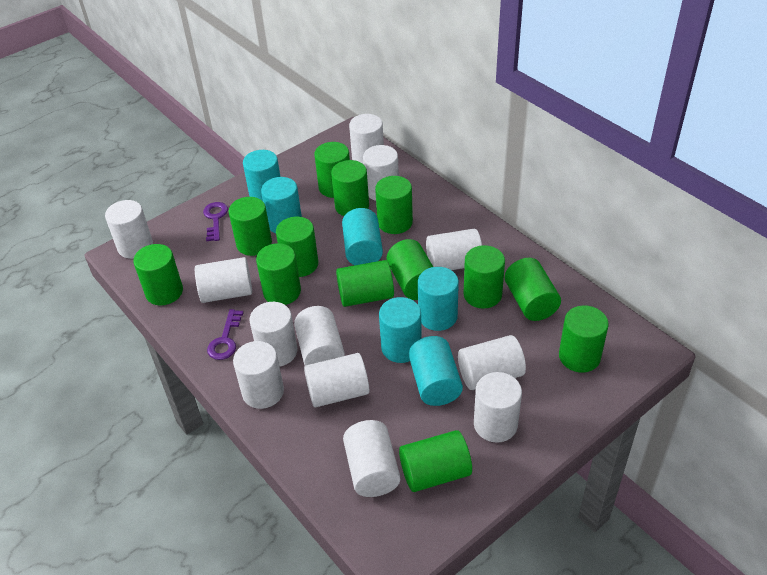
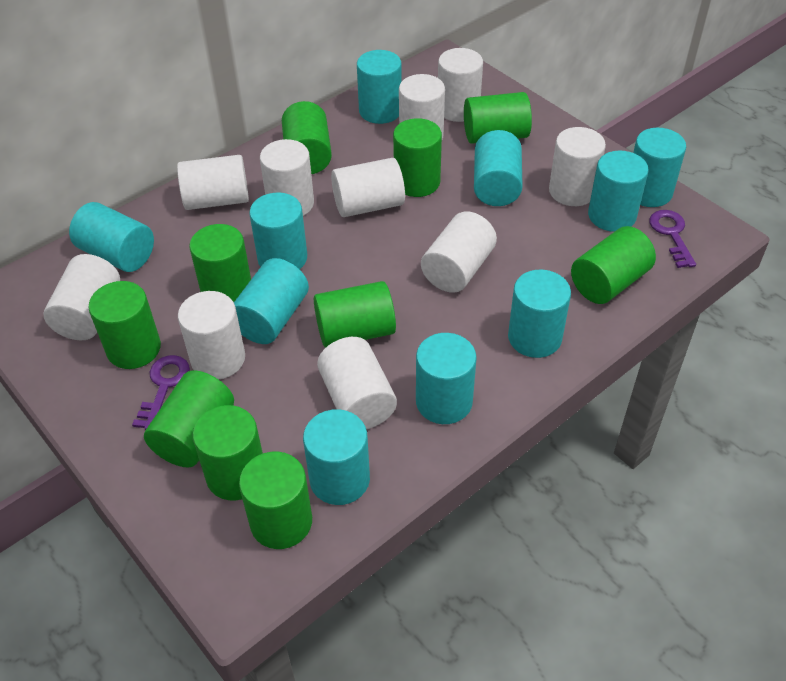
green cylinder: [133,244,183,305] [229,197,272,256] [256,243,301,305] [276,217,318,277] [314,142,350,198] [331,160,369,216] [336,260,394,307] [375,176,413,234] [387,239,433,300] [399,430,472,492] [464,245,505,309] [505,258,561,321] [559,306,609,373] = 13 -> [88,281,161,369] [144,371,234,467] [189,224,251,302] [193,405,263,500] [239,452,312,549] [282,101,332,174] [314,281,396,348] [393,118,442,197] [464,92,532,144] [571,226,656,304] = 10
turquoise cylinder: [243,150,281,201] [261,177,302,234] [342,208,383,265] [379,297,422,363] [409,336,463,406] [418,267,459,331] = 6 -> [69,202,154,272] [234,258,309,344] [249,193,307,270] [303,409,370,505] [357,50,402,124] [416,333,477,424] [474,130,523,206] [508,270,571,358] [588,151,649,232] [633,128,686,207] = 10
white cylinder: [105,200,153,259] [195,257,252,303] [233,341,284,409] [249,302,298,367] [294,306,345,366] [304,353,369,407] [343,420,400,497] [349,114,384,164] [363,145,399,201] [426,229,482,270] [458,335,526,390] [474,372,522,443] = 12 -> [43,254,120,340] [177,155,249,210] [178,291,245,379] [260,139,314,216] [317,337,397,429] [331,158,405,217] [399,74,445,139] [421,211,497,293] [438,48,483,122] [549,127,606,206] = 10

